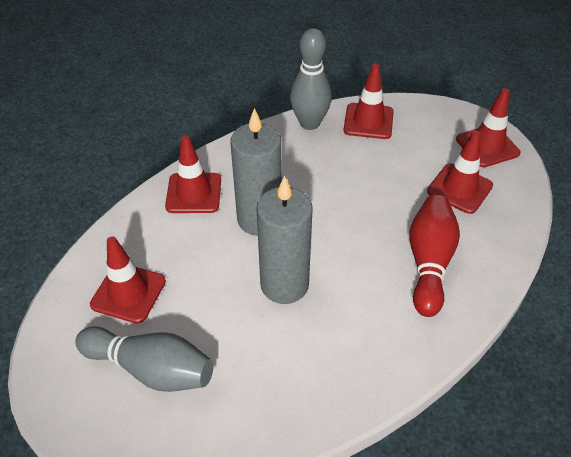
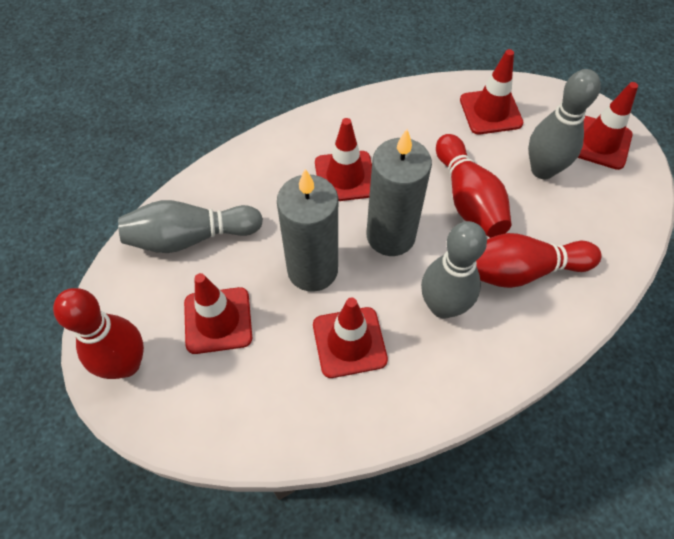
grey bowling pin: [75,326,214,392] [290,28,332,130] = 2 -> [118,200,263,253] [421,221,487,318] [528,69,601,179] = 3
red bowling pin: [409,195,460,317] = 1 -> [53,288,144,379] [436,134,511,238] [476,233,602,288] = 3

